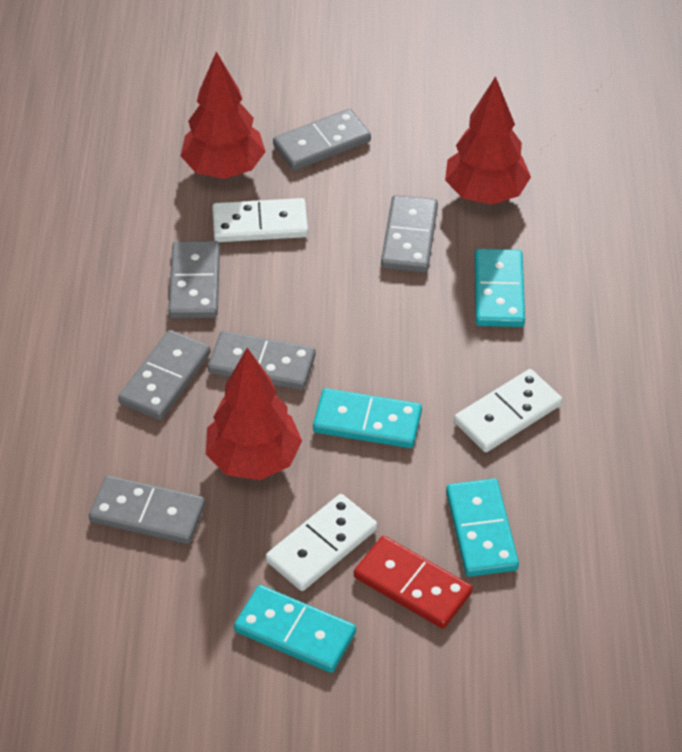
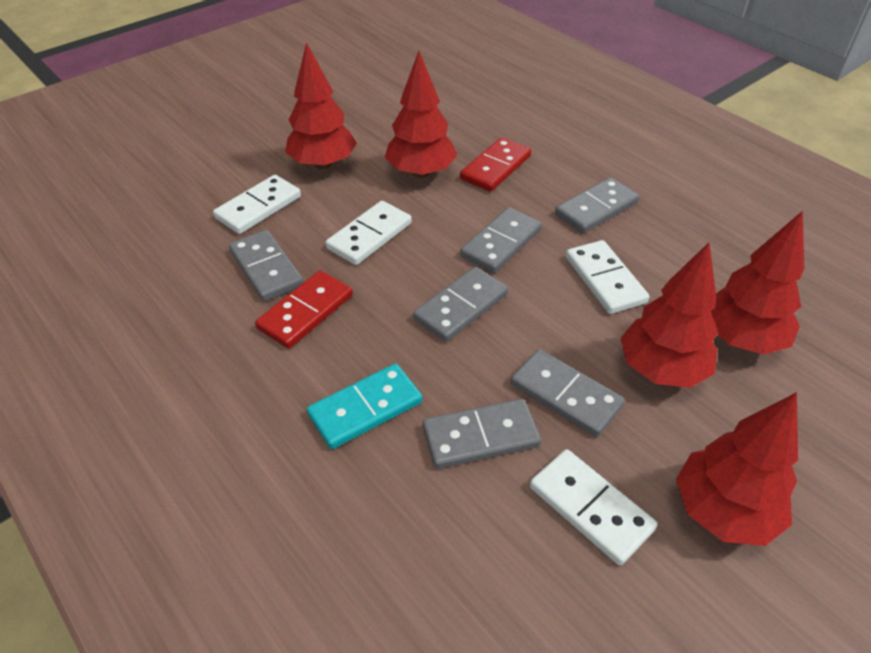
red domino: [354,536,473,629] = 1 -> [255,270,353,349] [460,137,531,192] = 2
red tree: [181,52,266,179] [206,348,302,480] [445,76,531,204] = 3 -> [285,42,357,169] [385,51,457,178] [620,242,718,388] [676,392,798,546] [711,211,804,355] = 5
turquoise domino: [234,585,356,673] [313,388,422,448] [446,478,519,577] [475,249,525,327] = 4 -> [307,364,422,449] = 1
white domino: [212,198,308,242] [266,494,377,591] [454,369,562,452] = 3 -> [213,175,301,234] [326,201,412,265] [530,449,657,565] [566,240,650,314] = 4

